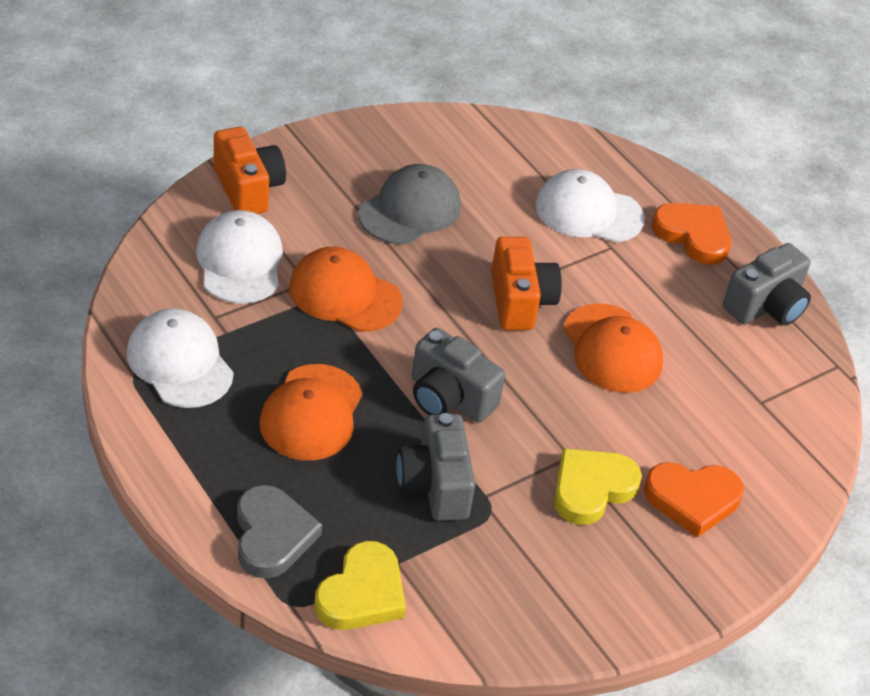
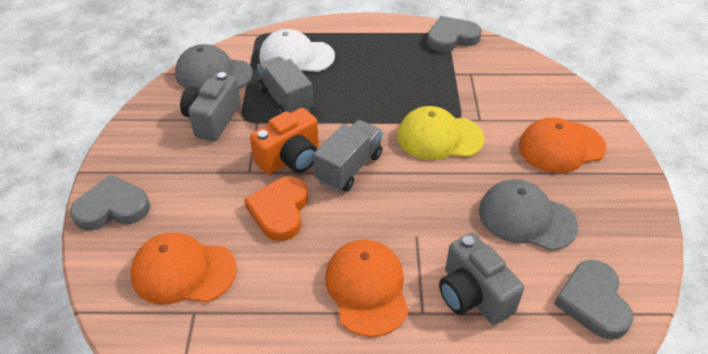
grey camera: [396,413,475,521] [412,328,505,423] [723,243,811,326] = 3 -> [180,72,241,141] [439,233,524,325] = 2
grey cap: [358,164,461,244] = 1 -> [175,44,253,89] [479,179,578,251] = 2
grey heart: [237,485,322,579] = 1 -> [70,175,150,230] [427,16,482,52] [554,260,634,340] = 3
grey truck: none = 0 -> [257,57,313,114] [313,120,383,192] = 2
orange camera: [214,127,286,214] [491,237,562,330] = 2 -> [250,108,319,174] = 1
orange heart: [644,462,744,538] [652,203,731,265] = 2 -> [244,177,308,241] = 1
white cap: [127,309,234,408] [196,210,283,304] [535,169,645,243] = 3 -> [259,29,335,72] = 1
yellow cap: none = 0 -> [397,106,485,160] = 1
yellow heart: [315,541,406,630] [554,448,642,525] = 2 -> none = 0

